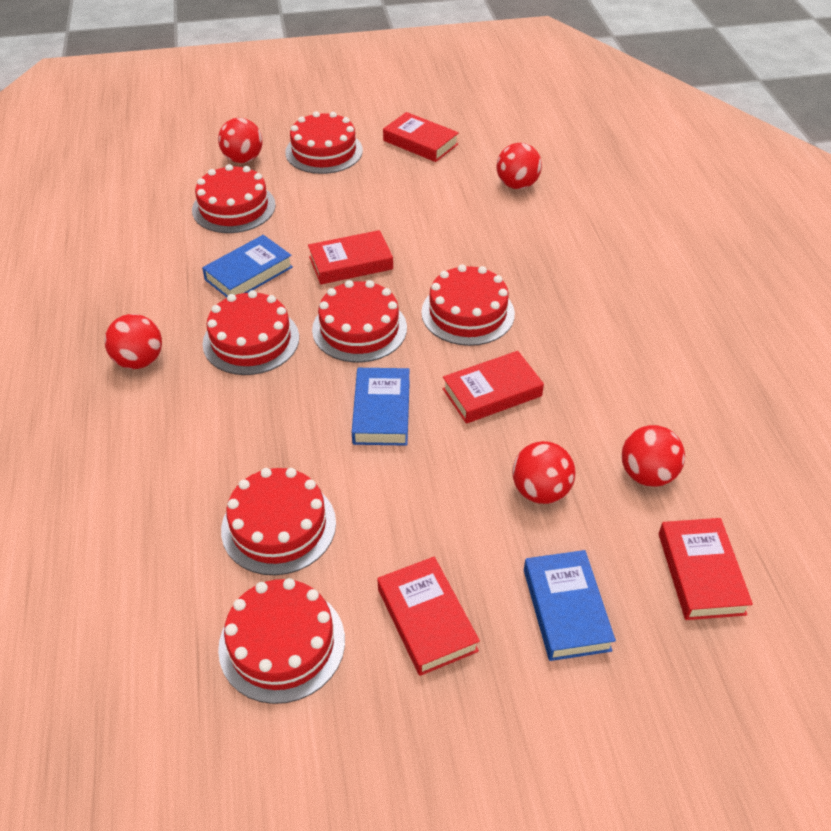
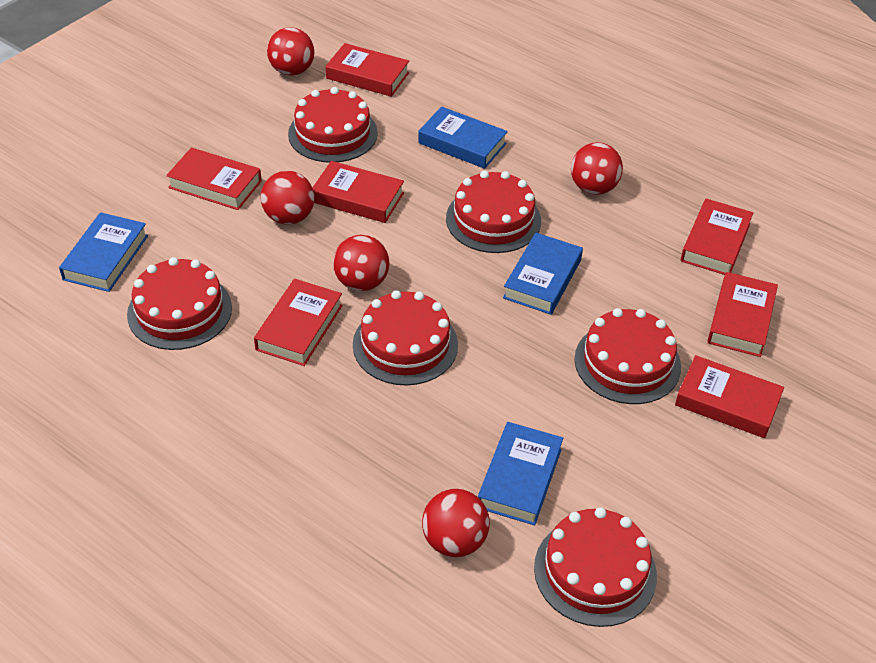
blue book: [202,235,293,297] [352,368,410,446] [524,550,616,661] = 3 -> [59,212,148,292] [418,107,508,169] [478,422,563,526] [503,233,583,315] = 4
red book: [308,230,393,285] [377,557,480,676] [383,112,459,162] [442,351,544,424] [659,518,753,620] = 5 -> [166,148,262,210] [254,279,343,366] [312,161,404,223] [326,43,409,97] [675,355,784,438] [681,199,753,275] [707,272,778,357] = 7
red cake: [192,164,276,233] [202,290,299,375] [218,578,345,704] [221,468,336,575] [285,111,363,174] [312,280,407,362] [421,264,515,346] = 7 -> [127,257,232,350] [288,87,378,163] [353,290,458,386] [446,171,541,253] [534,507,657,627] [575,308,681,404] = 6

